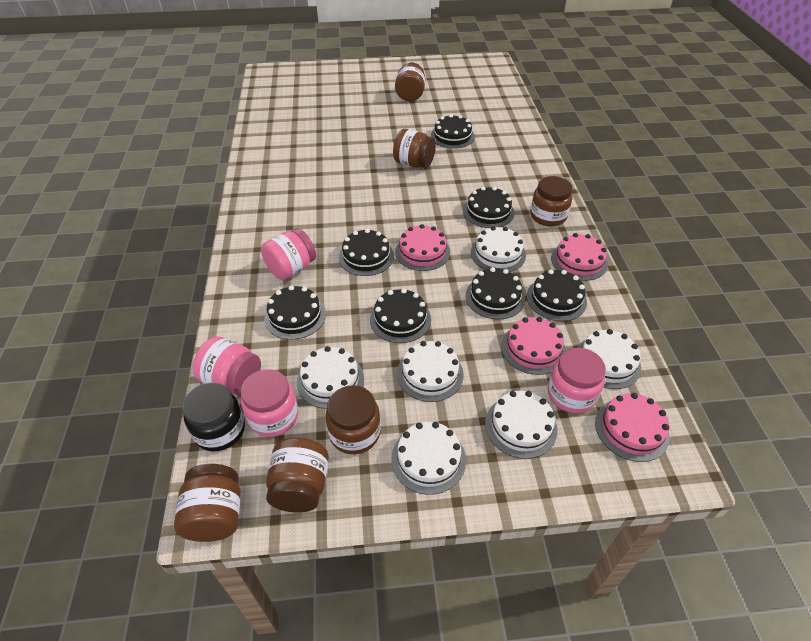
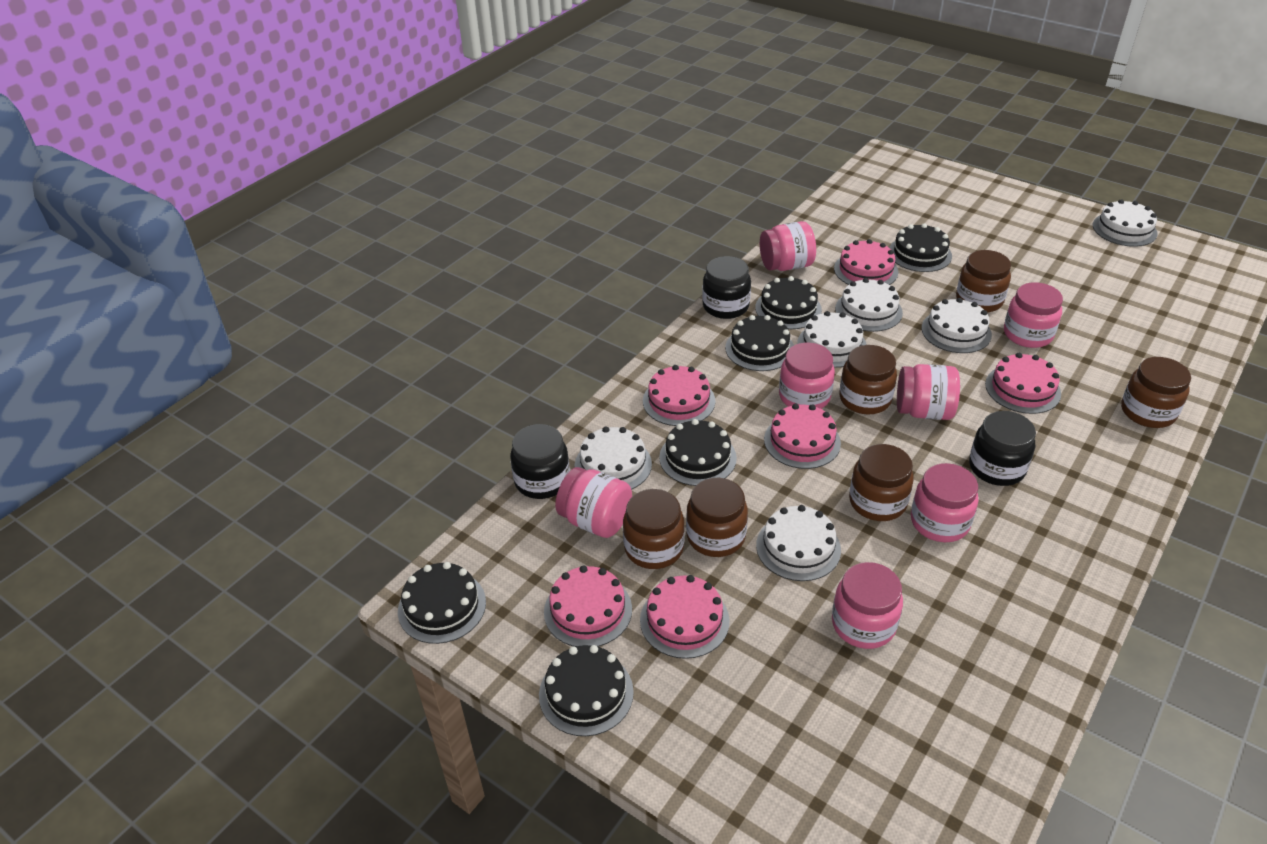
black cake: [264,285,326,340] [339,229,394,276] [370,289,431,343] [431,114,475,149] [463,186,514,228] [465,267,525,319] [527,270,587,321] = 7 -> [398,562,486,644] [539,645,634,736] [659,419,737,486] [725,315,794,371] [755,276,822,329] [889,223,952,272] = 6
black jar: [182,383,245,452] = 1 -> [510,424,570,499] [702,256,751,319] [969,411,1036,486] = 3
pink cake: [395,224,450,271] [501,317,566,375] [551,233,608,281] [595,393,670,462] = 4 -> [544,565,632,647] [640,575,730,659] [643,365,715,426] [764,404,841,469] [834,239,898,285] [985,353,1061,414] = 6
pink jar: [193,336,261,396] [241,369,298,437] [261,228,316,280] [548,348,606,413] = 4 -> [555,467,632,538] [760,221,816,271] [779,342,835,409] [832,562,903,649] [897,364,960,420] [911,463,978,542] [1004,282,1063,348] = 7

